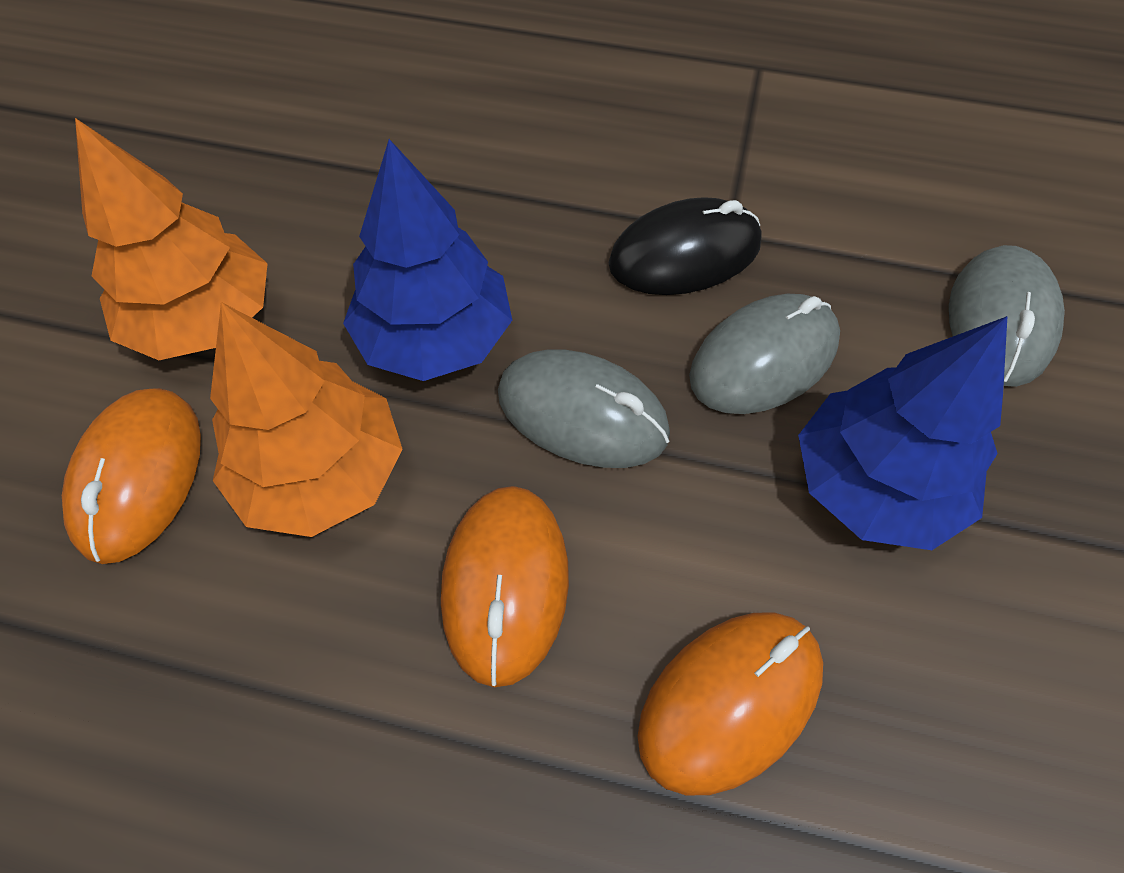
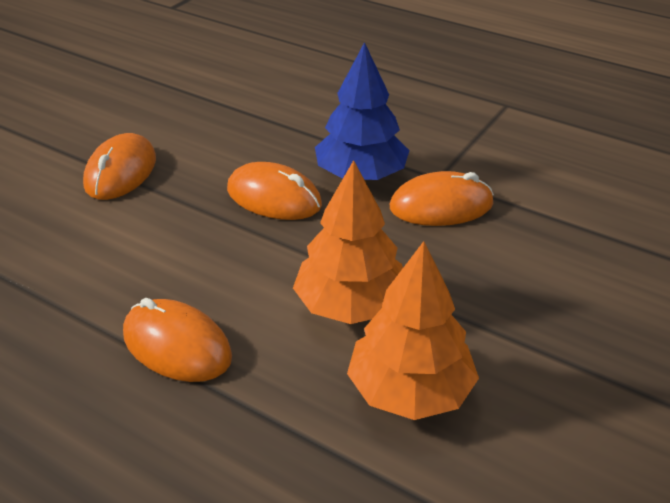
black mouse: [609,197,762,295] = 1 -> none = 0
blue tree: [343,139,512,381] [798,316,1007,550] = 2 -> [315,42,409,180] = 1
grey mouse: [498,349,670,468] [689,294,840,414] [949,245,1065,387] = 3 -> none = 0
orange mouse: [62,388,201,564] [441,486,569,687] [637,612,823,795] = 3 -> [83,133,156,200] [123,298,232,382] [227,162,322,220] [390,171,494,226] = 4

